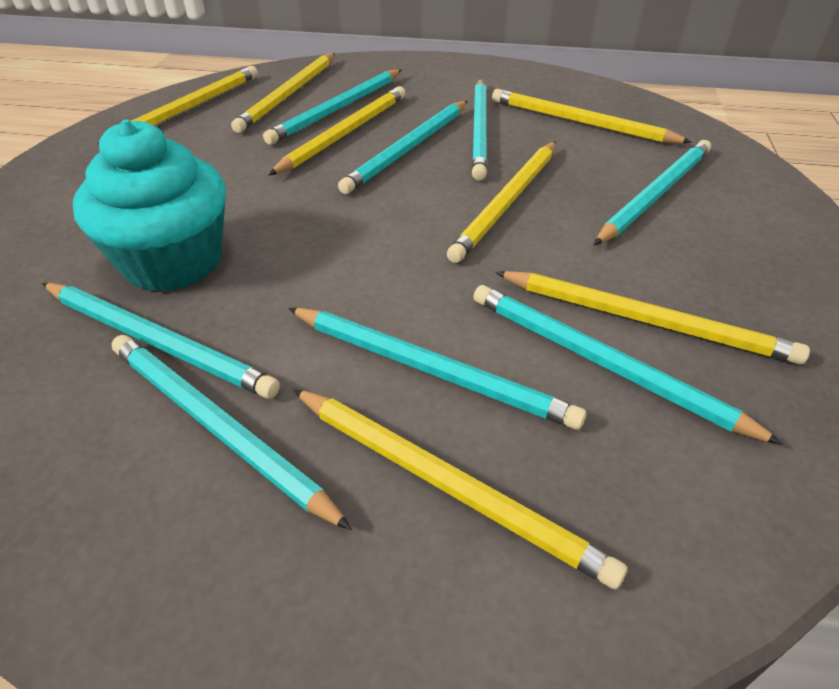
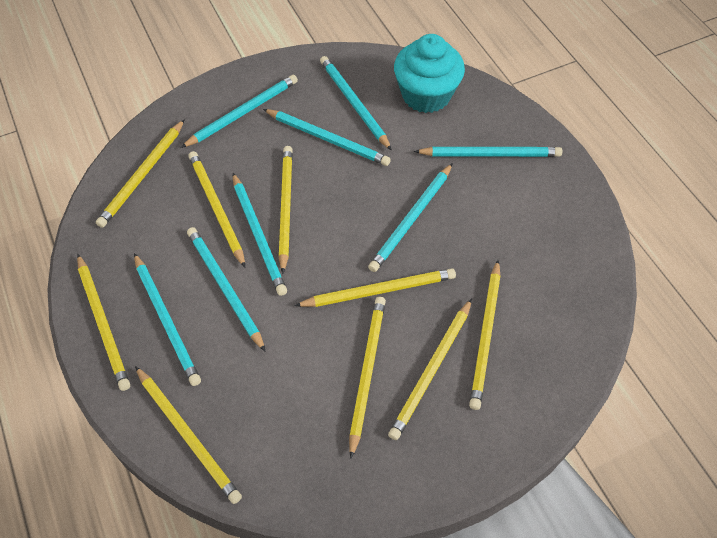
yellow pencil: [98,66,258,144] [231,53,335,133] [268,86,405,176] [293,389,627,589] [447,141,556,263] [492,89,692,143] [495,271,810,364] = 7 -> [77,254,130,391] [96,119,185,228] [135,366,242,504] [188,151,245,268] [279,146,293,274] [294,268,456,307] [349,297,386,459] [388,298,472,440] [469,260,501,410] = 9

